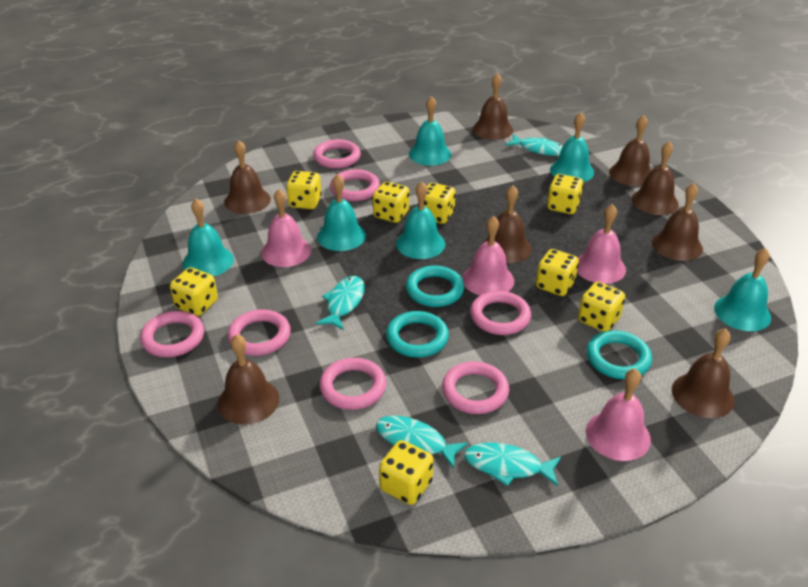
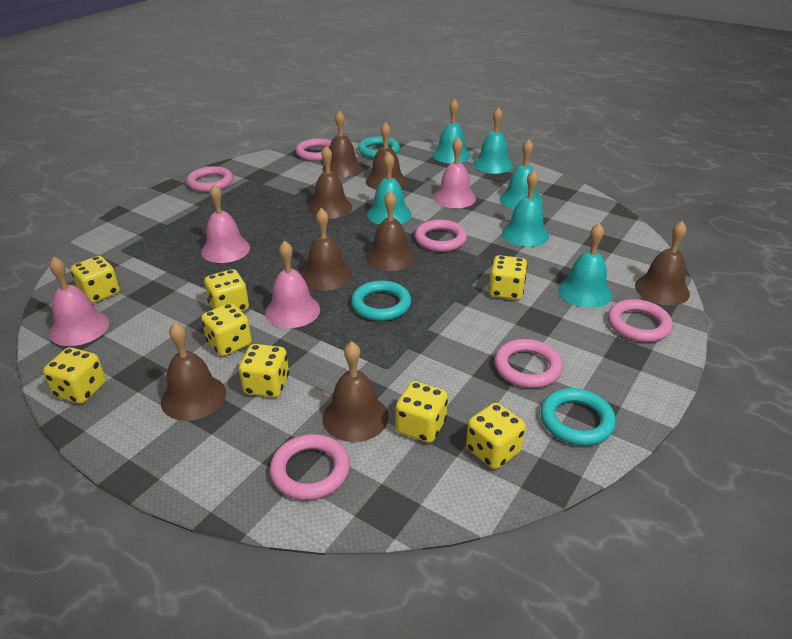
pink ring: [140,311,204,357] [227,309,291,356] [313,139,361,169] [319,358,386,410] [330,169,380,201] [442,361,509,414] [470,291,531,335] = 7 -> [186,166,233,192] [270,434,350,500] [295,138,332,161] [415,220,467,252] [494,339,563,388] [608,299,673,342] = 6
turquoise fish: [316,276,365,330] [376,416,468,469] [464,443,561,486] [505,134,563,156] = 4 -> none = 0

